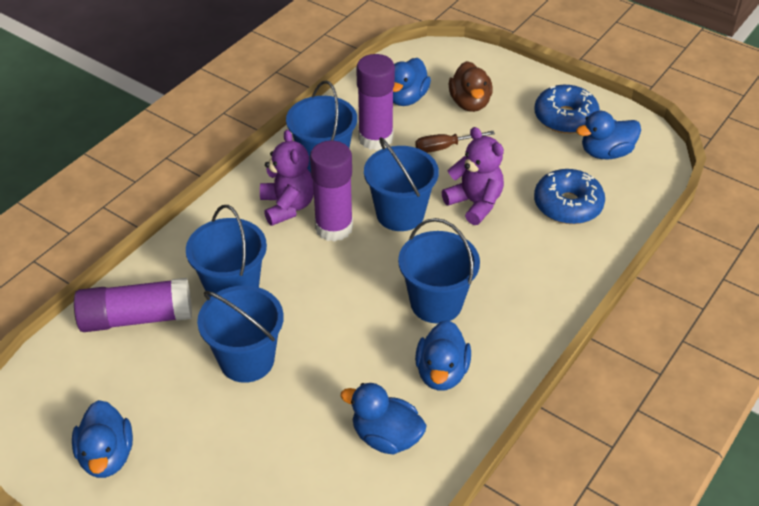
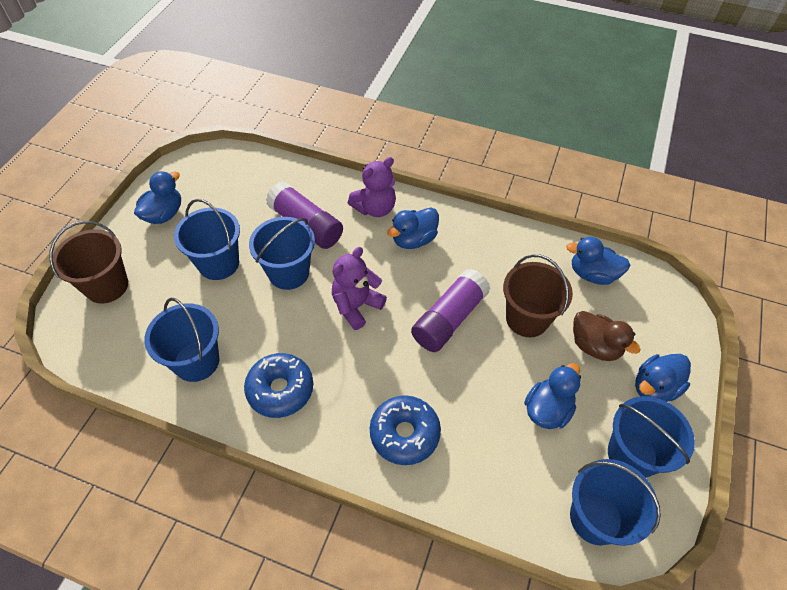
brown bucket: none = 0 -> [49,221,128,304] [503,254,573,337] = 2
brown screwdriver: [415,131,495,153] = 1 -> none = 0
purple glue stick: [74,278,192,332] [310,140,353,242] [356,54,395,151] = 3 -> [266,181,343,249] [411,269,491,352] = 2

